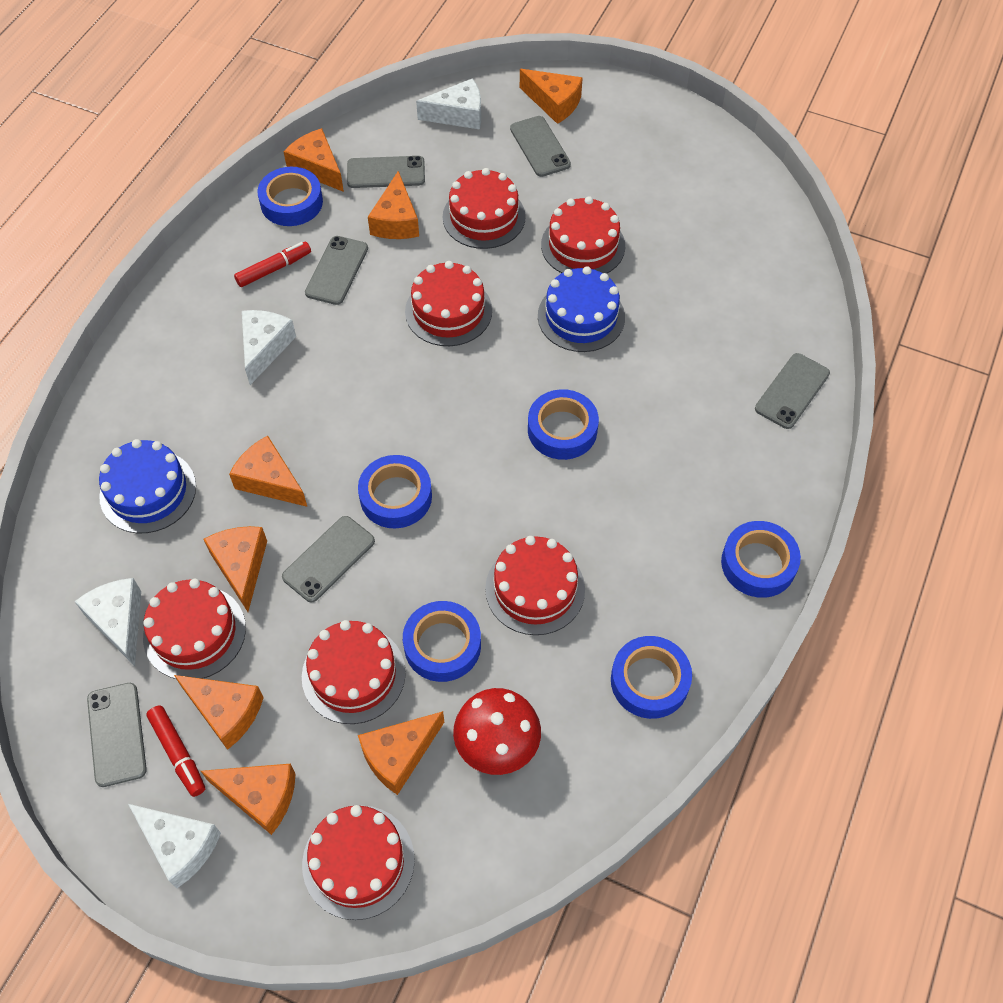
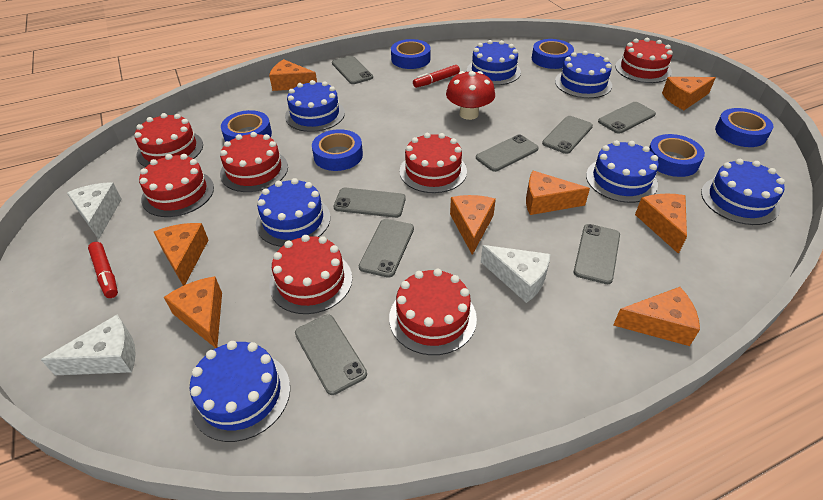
blue cake: [99,439,196,533] [538,266,625,352] = 2 -> [190,341,290,442] [256,178,330,247] [285,80,345,132] [467,40,521,85] [555,51,612,98] [586,140,659,203] [701,159,785,225] = 7
grey phone: [87,683,147,787] [282,516,375,602] [305,236,368,305] [347,156,425,188] [510,116,571,177] [755,353,830,429] = 6 -> [295,315,367,395] [332,56,373,84] [334,188,406,218] [359,219,414,278] [476,134,539,172] [542,116,593,154] [574,224,620,284] [598,102,656,134] = 8
white cheese: [74,578,141,666] [128,804,221,888] [242,310,296,385] [416,78,481,130] = 4 -> [41,315,136,375] [67,182,122,239] [481,245,551,303] = 3

